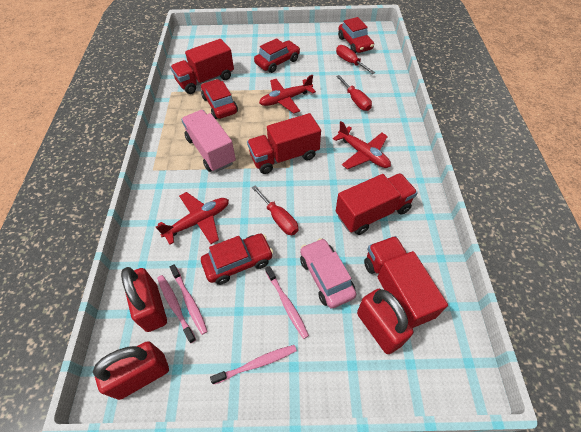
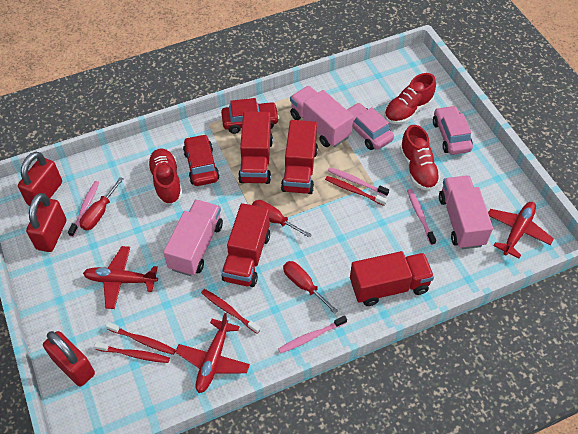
pink car: [300,238,356,309] = 1 -> [347,103,394,150] [433,105,473,155] = 2
pink truck: [181,110,236,172] = 1 -> [163,199,223,276] [290,86,354,147] [439,176,493,249] = 3
red car: [201,79,238,119] [201,233,273,285] [254,38,300,73] [338,17,374,53] = 4 -> [183,134,220,186] [221,98,279,134] = 2
red shoe: none = 0 -> [147,149,183,204] [384,73,436,125] [400,125,441,191] = 3
red toothbrush: none = 0 -> [94,342,170,363] [106,322,176,355] [201,289,260,334] [325,176,387,206] = 4

